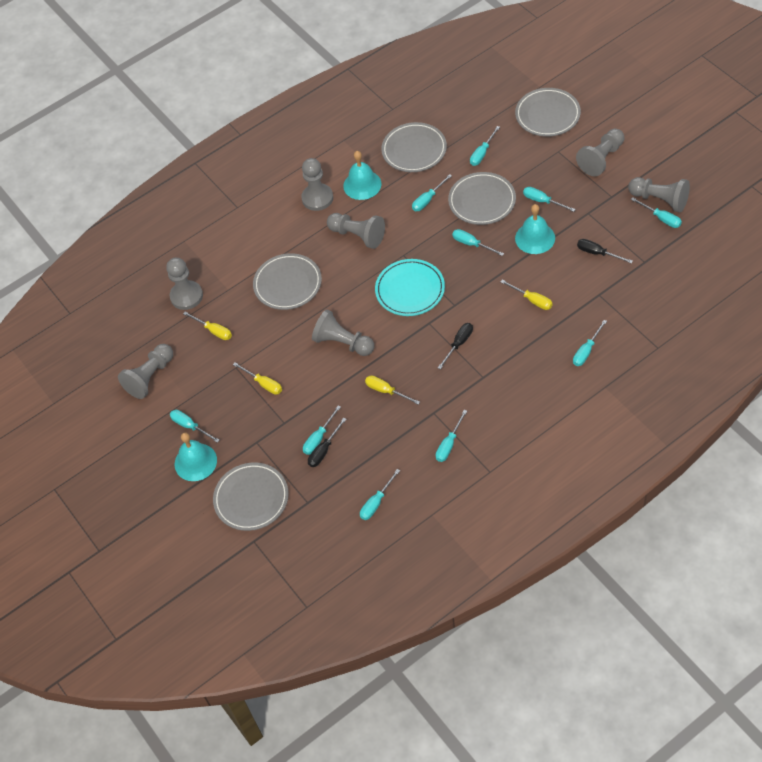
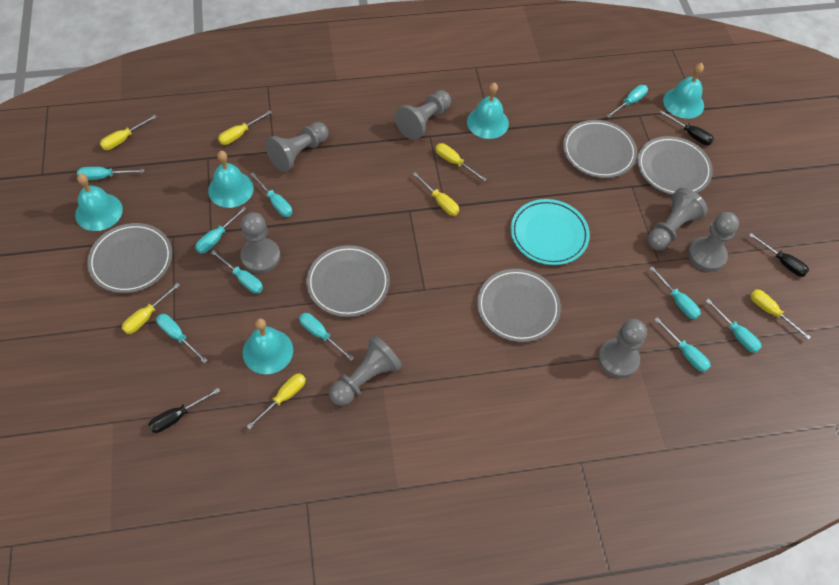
turquoise bell: [175,433,217,481] [343,151,381,200] [515,204,555,254] = 3 -> [75,174,123,231] [208,151,254,208] [243,318,293,374] [467,82,509,139] [663,63,704,119] = 5
yellow screwdriver: [183,312,232,340] [233,362,282,395] [365,375,420,405] [500,280,553,310] = 4 -> [100,115,157,150] [122,283,180,334] [218,110,272,145] [246,373,306,430] [413,172,459,216] [435,143,486,181] [750,289,810,339] = 7

